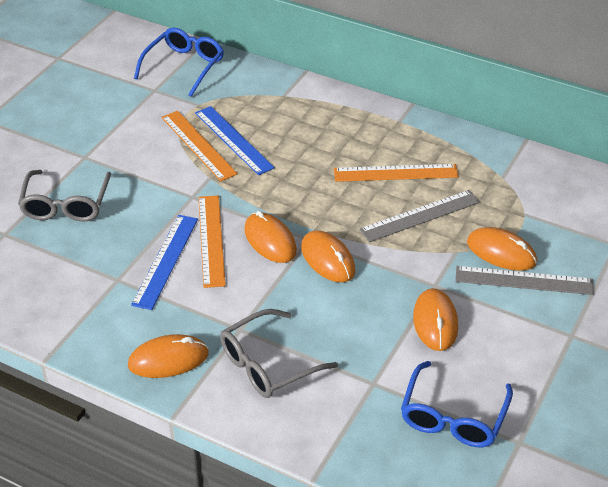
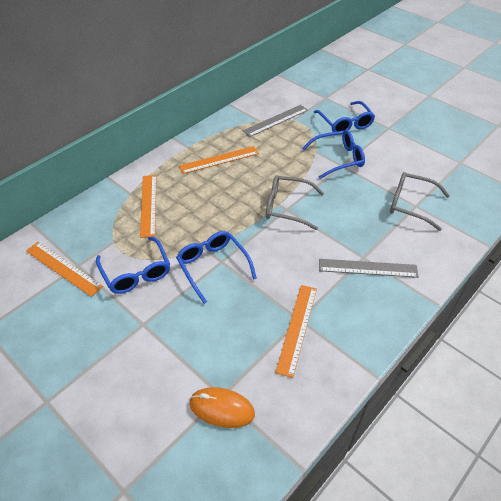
blue glasses: [134,27,224,97] [401,361,513,447] = 2 -> [96,237,170,294] [176,231,257,304] [302,129,365,179] [314,101,375,135] = 4
blue ruler: [131,215,198,310] [195,106,275,175] = 2 -> none = 0
orange mouse: [128,334,209,378] [244,211,297,263] [301,230,355,282] [413,288,458,351] [467,227,537,271] = 5 -> [189,387,255,428] = 1
orange ruler: [161,111,238,181] [199,195,226,288] [334,164,459,182] = 3 -> [26,242,103,297] [140,175,157,238] [179,146,259,174] [275,285,317,378] = 4

